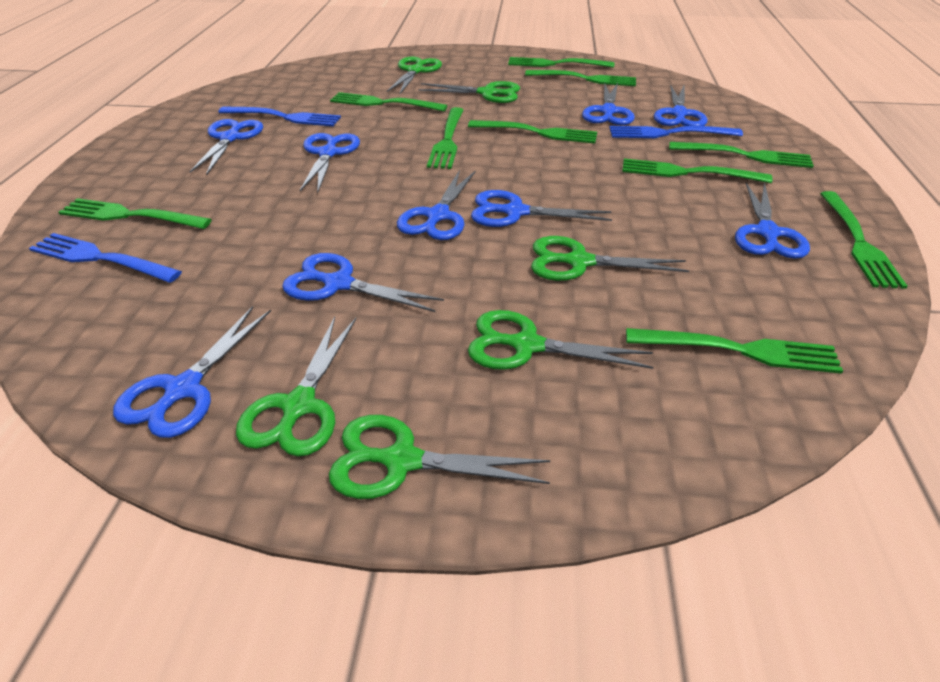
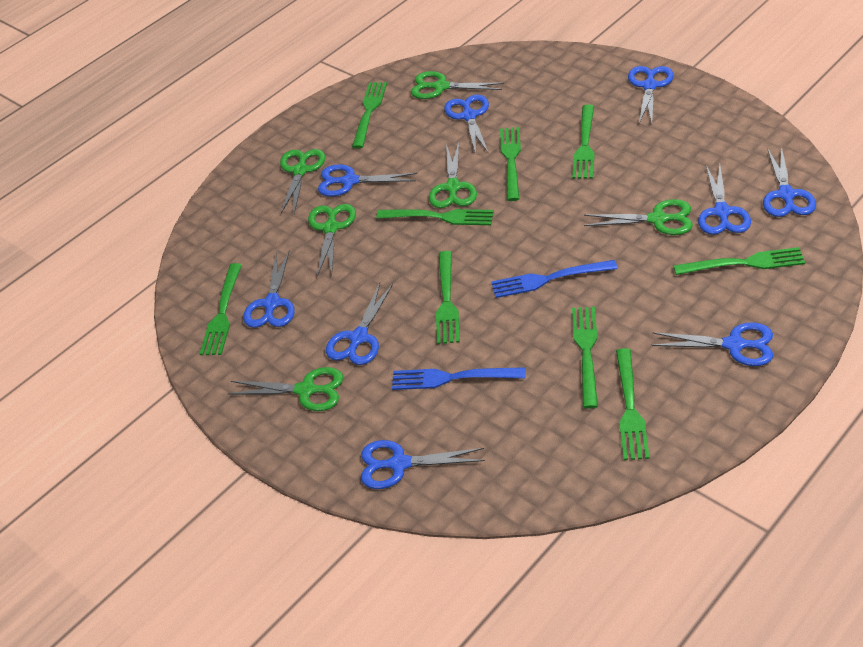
blue fork: [29,233,182,283] [218,106,341,126] [609,126,743,138] = 3 -> [392,367,526,390] [491,260,617,298] = 2
green fork: [59,198,212,229] [330,92,447,111] [427,107,463,169] [468,120,597,144] [508,57,615,68] [525,70,636,86] [622,159,772,183] [626,328,843,374] [669,142,814,168] [820,191,908,289] = 10 -> [200,263,242,355] [352,82,387,148] [376,209,494,225] [436,251,460,344] [500,127,521,201] [572,105,595,179] [572,307,598,409] [616,348,649,460] [673,247,805,275] = 9

